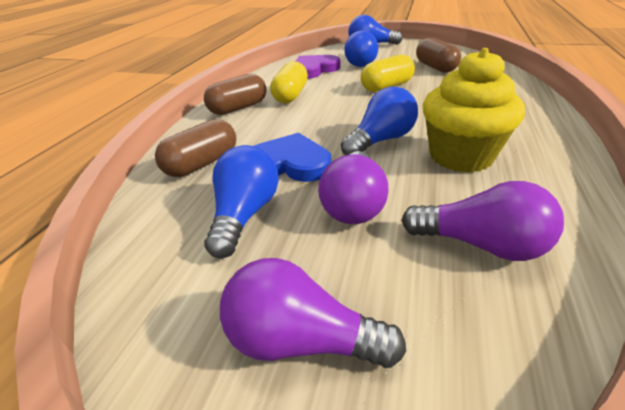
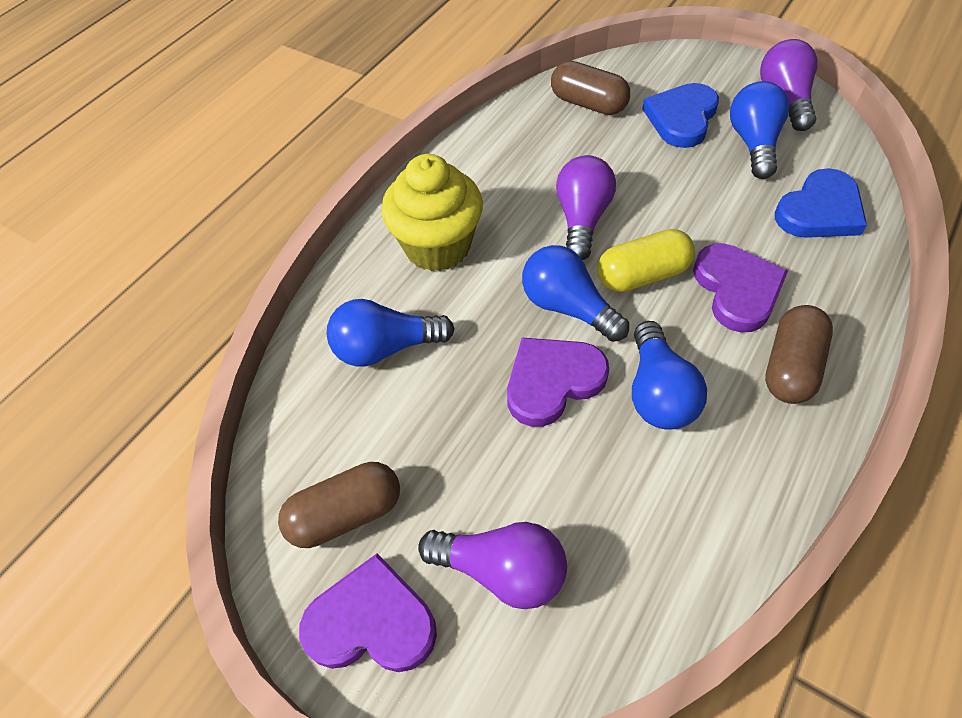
blue heart: [254,133,331,182] = 1 -> [642,83,719,148] [775,168,867,238] = 2
purple heart: [296,55,341,79] = 1 -> [299,553,437,672] [507,338,609,427] [693,243,788,333] = 3
yellow capsule: [270,61,308,103] [360,55,415,92] = 2 -> [597,229,695,292] = 1

